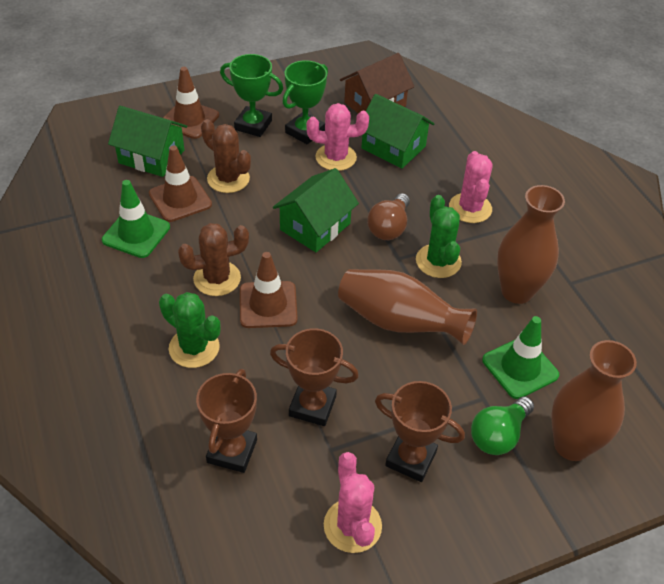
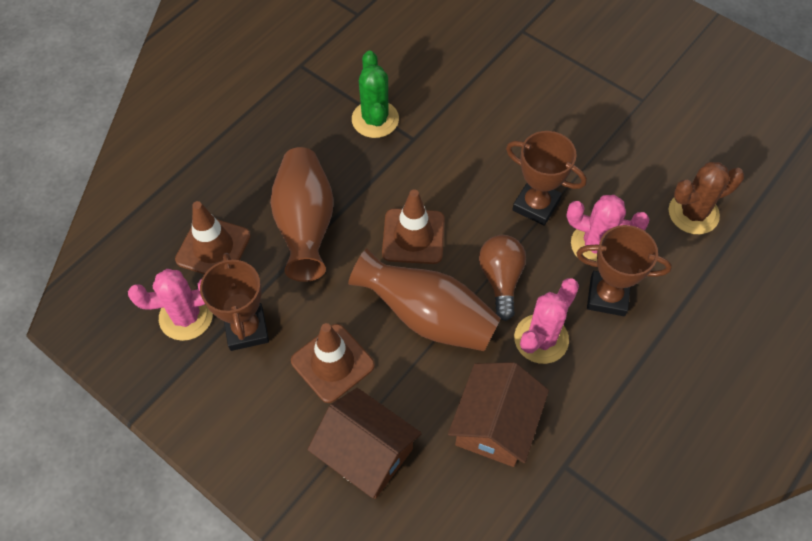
brown cactus: [178,223,249,296] [201,119,251,193] = 2 -> [669,162,744,234] = 1
brown house: [340,53,414,114] = 1 -> [307,388,422,499] [448,362,549,467] = 2
brown vase: [338,269,477,345] [497,185,565,304] [551,340,637,461] = 3 -> [270,147,334,282] [348,248,501,351] = 2
green cactus: [159,292,221,368] [416,195,462,278] = 2 -> [352,51,399,138] = 1
green house: [108,106,187,177] [273,168,359,252] [361,94,435,169] = 3 -> none = 0
green light bulb: [471,397,534,455] = 1 -> none = 0
green traffic cone: [102,180,170,258] [482,316,559,399] = 2 -> none = 0
green trophy: [220,54,283,137] [283,60,328,144] = 2 -> none = 0

